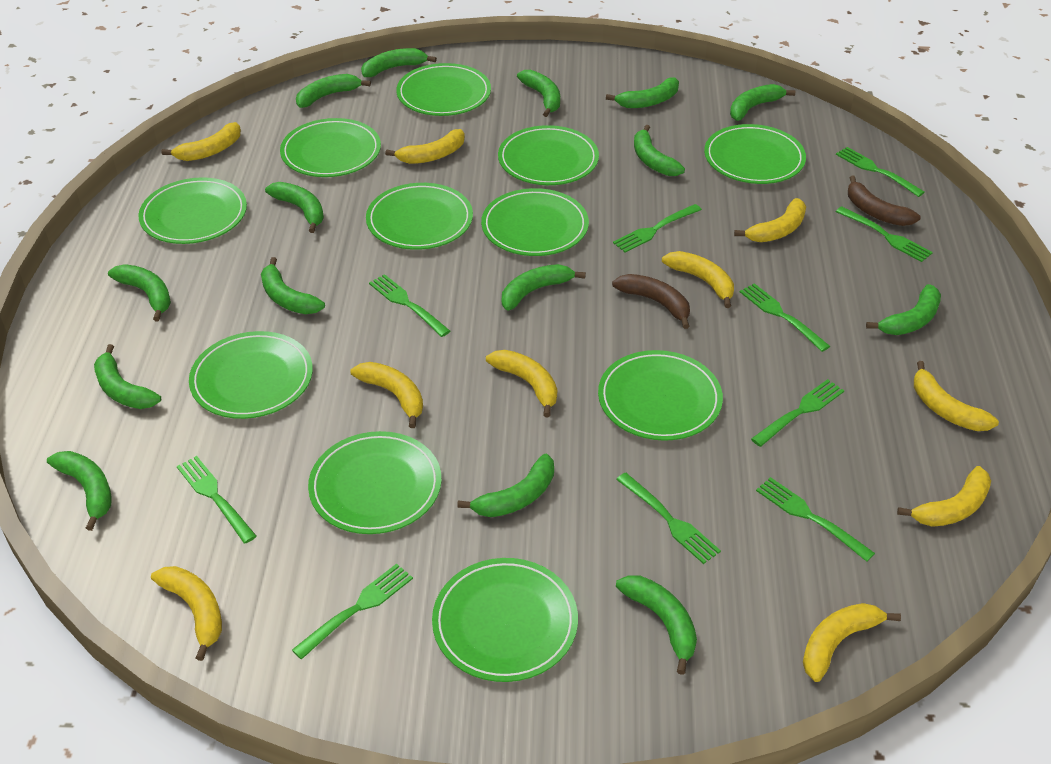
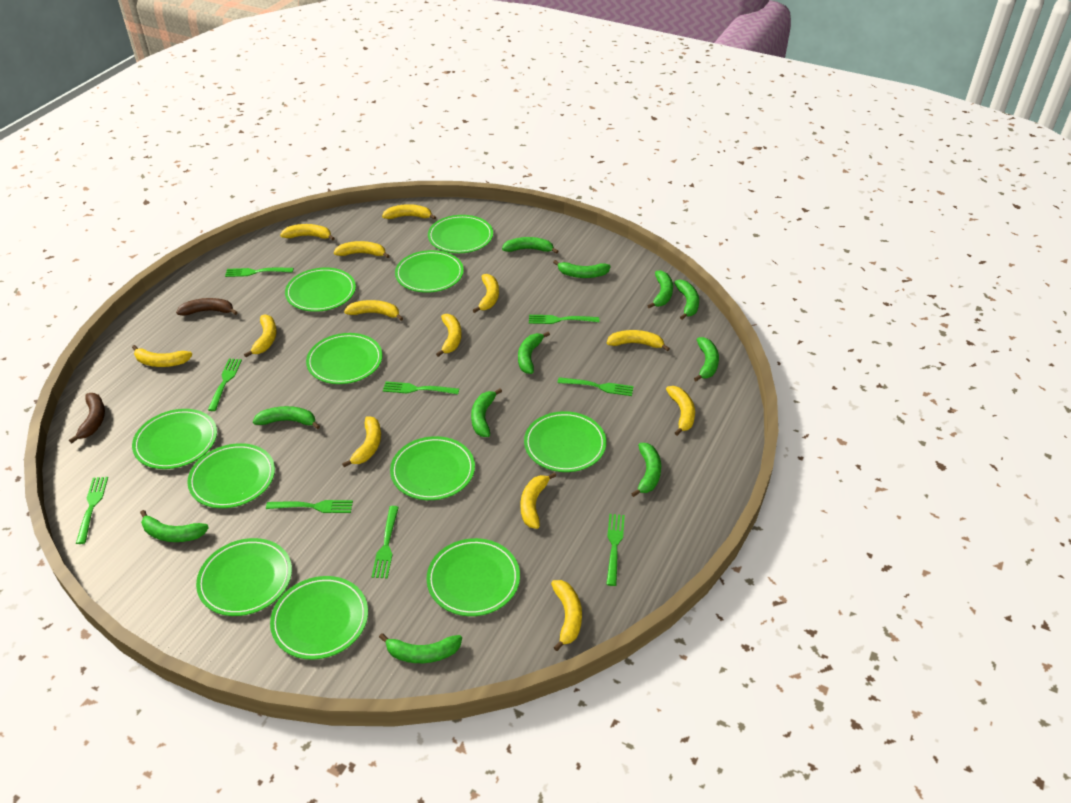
green banana: [47,451,112,531] [94,344,161,409] [108,264,171,321] [261,257,325,314] [265,182,324,233] [296,74,371,108] [361,48,437,77] [457,454,554,517] [502,264,586,311] [517,70,560,117] [606,77,679,108] [616,575,697,675] [634,125,685,176] [730,84,795,121] [866,284,941,335] = 15 -> [140,510,209,542] [253,406,320,429] [379,633,462,663] [471,388,502,437] [502,237,559,254] [518,332,550,374] [553,260,611,278] [631,443,661,497] [647,270,673,309] [674,279,699,320] [694,337,719,381] = 11
green fork: [177,456,257,544] [292,564,413,659] [369,274,450,337] [613,204,702,253] [616,473,721,564] [740,283,830,352] [751,379,844,447] [756,477,875,562] [836,147,925,197] [836,206,933,262] = 10 -> [76,477,108,544] [208,358,242,411] [225,268,293,277] [266,500,353,513] [372,506,399,579] [383,381,459,394] [529,315,599,324] [557,377,634,396] [606,514,625,586] = 9
yellow banana: [151,566,222,661] [161,122,241,161] [350,362,423,428] [385,129,465,164] [486,350,557,417] [662,251,734,308] [734,198,806,242] [803,603,901,682] [897,466,991,527] [914,361,999,431] = 10 -> [132,345,192,367] [244,314,277,357] [280,224,335,241] [334,241,390,258] [342,416,381,467] [344,300,403,321] [382,204,436,220] [436,314,462,357] [473,274,499,313] [520,472,556,529] [551,580,582,651] [607,330,670,351] [666,386,695,436] = 13

